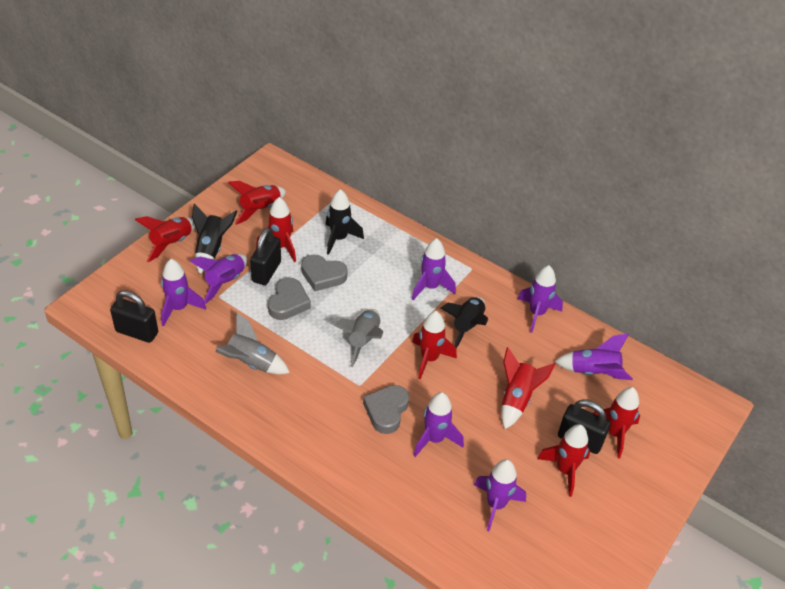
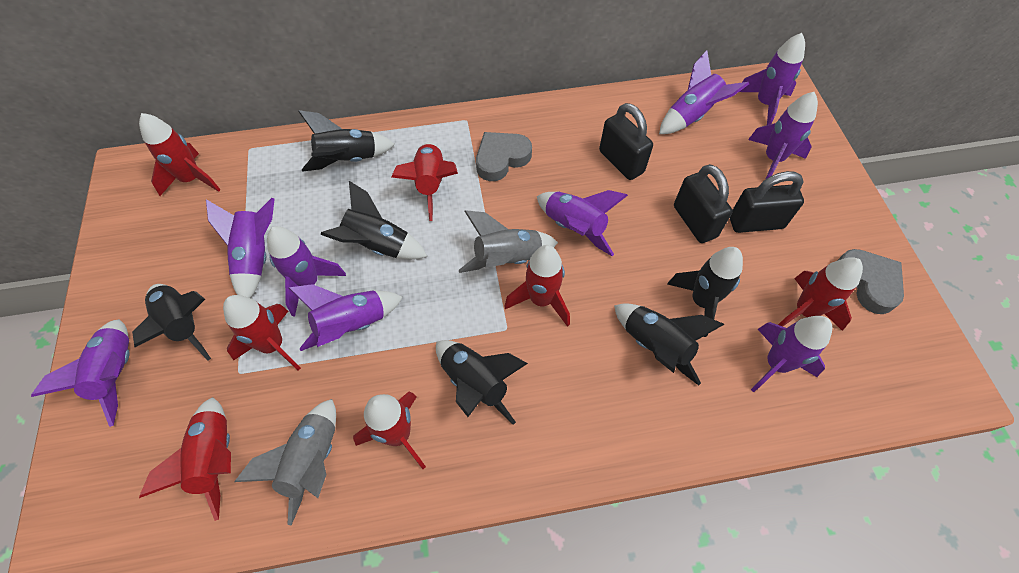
black rocket: [192,203,237,274] [326,189,364,255] [441,297,488,348] = 3 -> [132,284,211,361] [298,110,395,172] [320,181,428,260] [436,340,528,425] [614,303,725,385] [667,247,743,337] = 6
grey heart: [268,277,311,320] [301,254,348,291] [363,385,409,434] = 3 -> [476,132,532,181] [837,249,904,314] = 2
purple rocket: [161,259,206,326] [190,254,247,304] [412,238,456,300] [413,392,464,457] [474,459,526,531] [518,265,563,333] [554,333,633,380] = 7 -> [31,319,130,427] [206,198,275,298] [267,226,346,317] [289,284,403,351] [537,190,628,256] [659,50,749,134] [739,33,805,125] [748,92,818,180] [751,316,832,392] = 9

